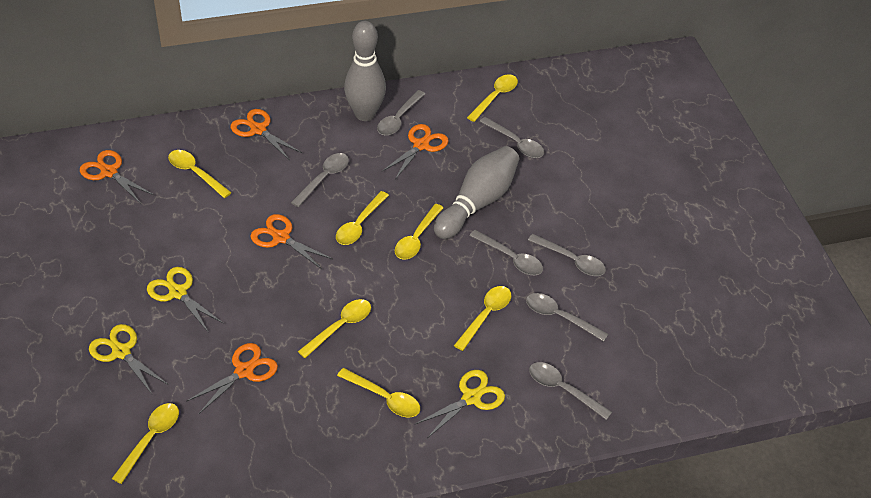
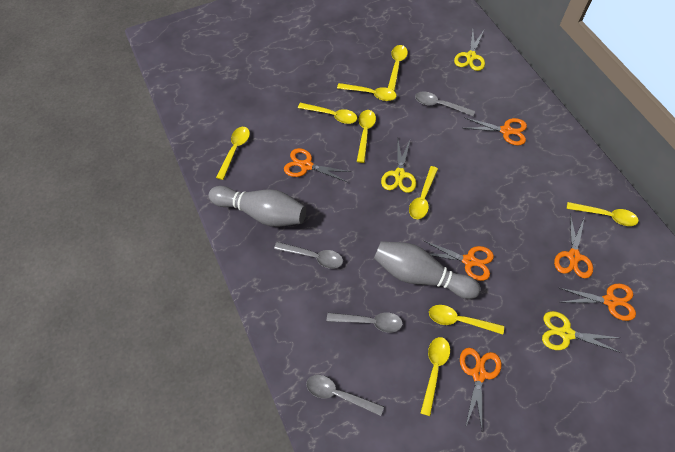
grey spoon: [291,153,349,207] [377,90,425,136] [469,230,543,275] [480,117,544,158] [526,293,608,342] [528,234,606,276] [529,362,612,420] = 7 -> [274,242,343,269] [306,375,384,416] [327,312,403,333] [415,92,475,116] = 4
orange scissors: [80,150,154,204] [186,343,278,414] [231,109,302,159] [251,214,333,269] [382,124,449,179] = 5 -> [284,148,351,182] [423,240,494,281] [460,348,501,429] [464,118,527,146] [554,214,593,278] [560,284,636,321] = 6
yellow spoon: [112,403,179,484] [168,150,232,198] [298,299,371,358] [336,191,389,245] [337,368,420,417] [395,204,444,260] [454,286,511,351] [467,74,518,122] = 8 -> [216,127,250,180] [298,103,357,124] [337,83,397,101] [357,110,376,163] [388,45,408,91] [409,166,438,219] [421,337,450,416] [429,305,504,334] [567,202,639,226] = 9

